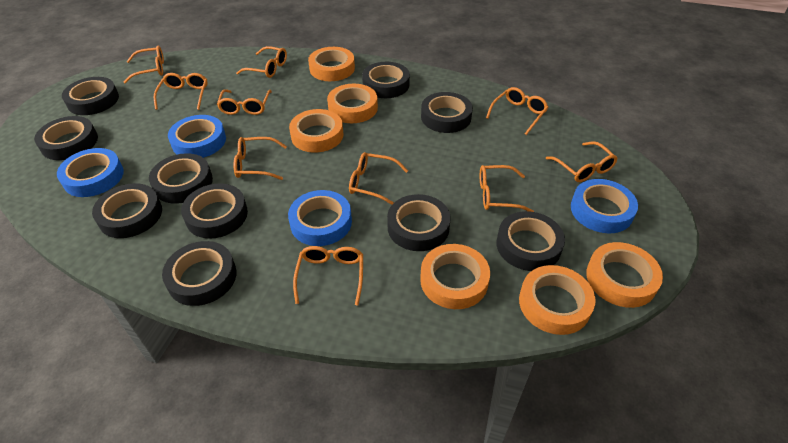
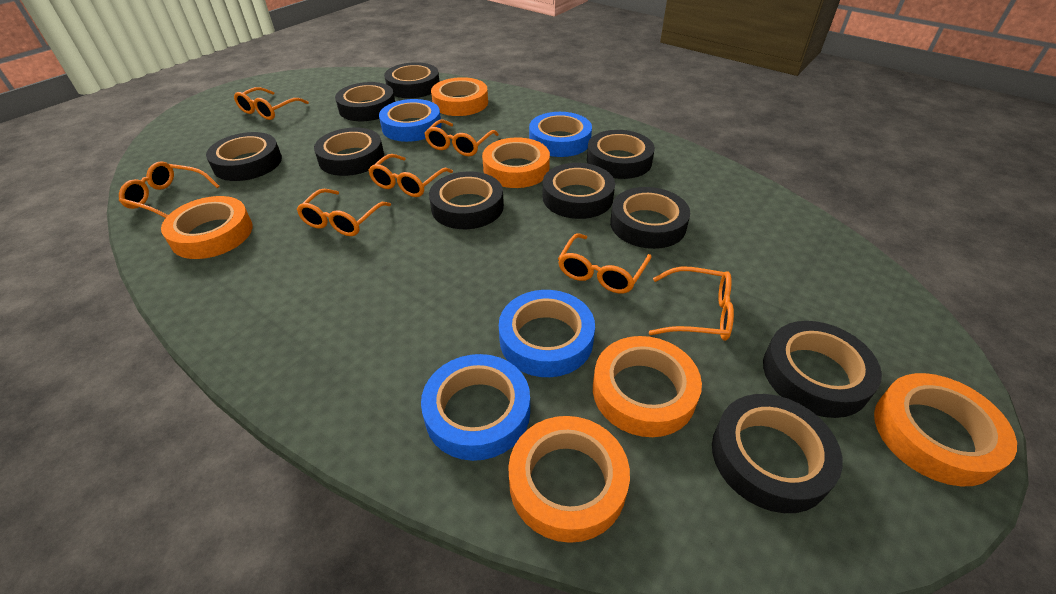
orange glasses: [124,46,164,84] [154,73,208,110] [217,89,272,115] [234,137,287,180] [236,46,287,78] [293,246,363,305] [349,152,408,205] [480,165,534,212] [486,87,548,135] [546,141,618,182] = 10 -> [119,161,220,218] [234,87,309,120] [297,189,391,236] [368,154,453,197] [424,120,499,156] [558,233,652,294] [649,267,734,341] = 7

